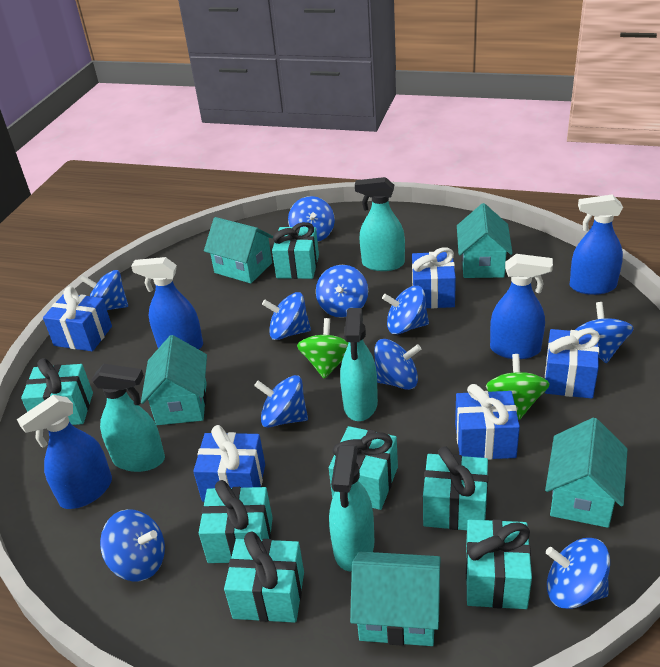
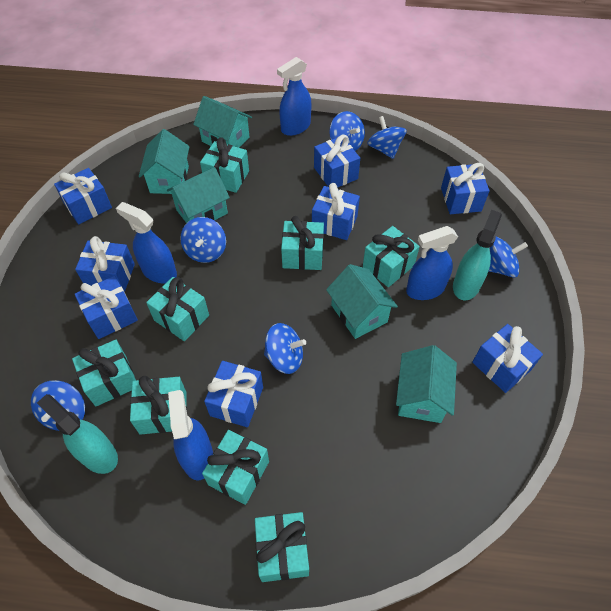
blue gift: [43,287,112,351] [193,425,265,502] [412,247,456,308] [455,384,520,460] [545,329,600,399] = 5 -> [54,168,112,224] [75,236,135,292] [75,276,138,339] [204,361,263,427] [312,183,360,240] [314,135,360,188] [441,163,490,214] [472,324,543,393] = 8
blue spinning top: [80,270,128,310] [100,509,165,581] [254,375,308,428] [262,292,311,340] [288,196,335,242] [316,265,368,318] [375,339,421,390] [382,286,429,334] [546,538,610,609] [575,302,634,363] = 10 -> [31,380,85,431] [180,217,226,263] [264,323,306,374] [329,111,365,151] [367,116,407,159] [488,237,528,278] = 6
green spinning top: [297,318,348,379] [486,354,550,420] = 2 -> none = 0
turquoise gift: [21,358,93,425] [199,480,273,563] [224,532,304,623] [272,222,319,279] [329,426,398,510] [423,446,488,530] [466,519,532,609] = 7 -> [72,340,136,406] [130,376,187,435] [146,277,209,341] [200,137,249,193] [202,430,269,505] [255,512,309,582] [281,216,324,270] [363,226,420,287] = 8
turquoise spray bottle: [92,364,165,472] [329,445,374,571] [340,308,378,421] [355,177,405,271] = 4 -> [37,394,118,474] [453,210,502,300] = 2

